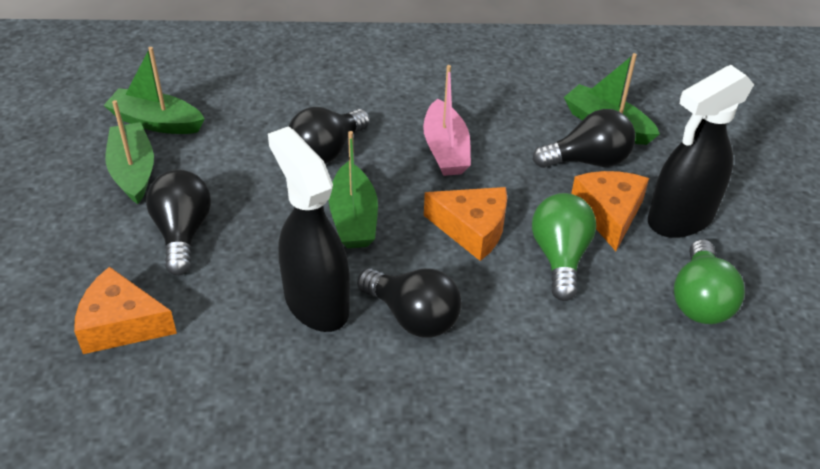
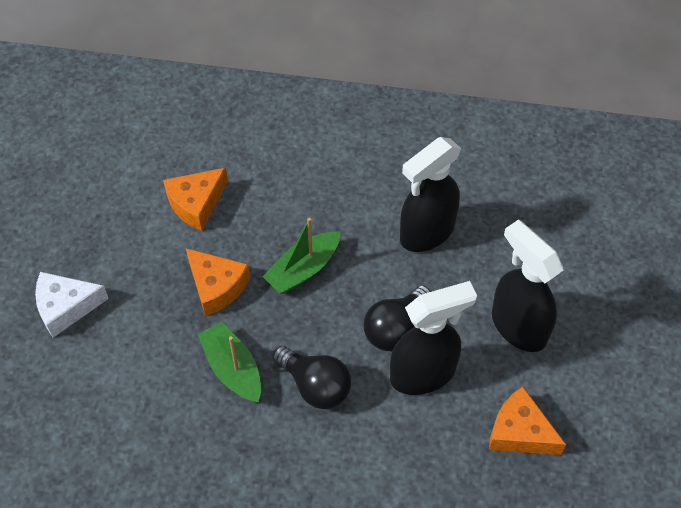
black light bulb: [146,170,211,275] [289,107,370,164] [357,268,462,338] [533,109,636,168] = 4 -> [272,345,351,409] [364,285,431,351] = 2
black spray bottle: [268,126,350,332] [648,65,754,238] = 2 -> [390,281,477,395] [400,137,461,252] [492,220,563,352] = 3
green boat: [103,47,205,134] [105,100,154,204] [329,131,378,248] [564,53,660,145] = 4 -> [198,321,261,402] [262,218,340,294] = 2
green light bulb: [532,193,596,301] [674,239,745,324] = 2 -> none = 0
pink boat: [423,65,471,176] = 1 -> none = 0
white cheese: none = 0 -> [35,272,109,338] = 1

